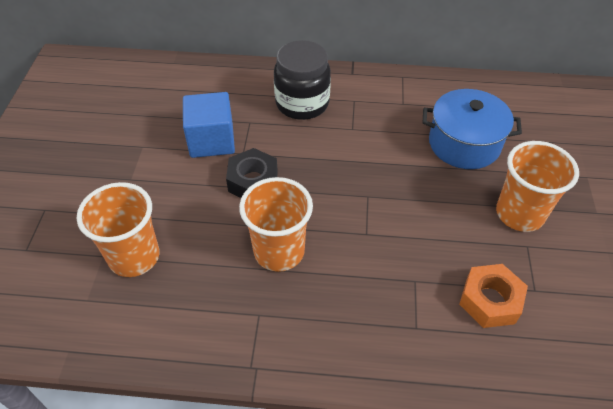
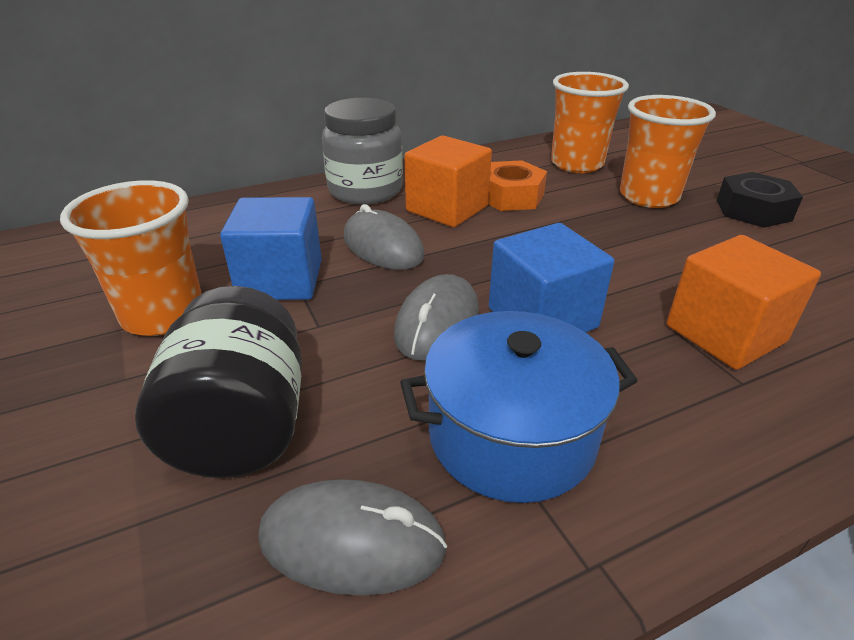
blue cube: [183,92,235,158] = 1 -> [220,197,322,300] [489,223,614,332] = 2
grey jar: none = 0 -> [322,98,403,205] = 1
grey mouse: none = 0 -> [258,479,447,596] [343,204,424,270] [394,274,479,361] = 3
orange cube: none = 0 -> [405,136,492,227] [667,235,821,370] = 2

